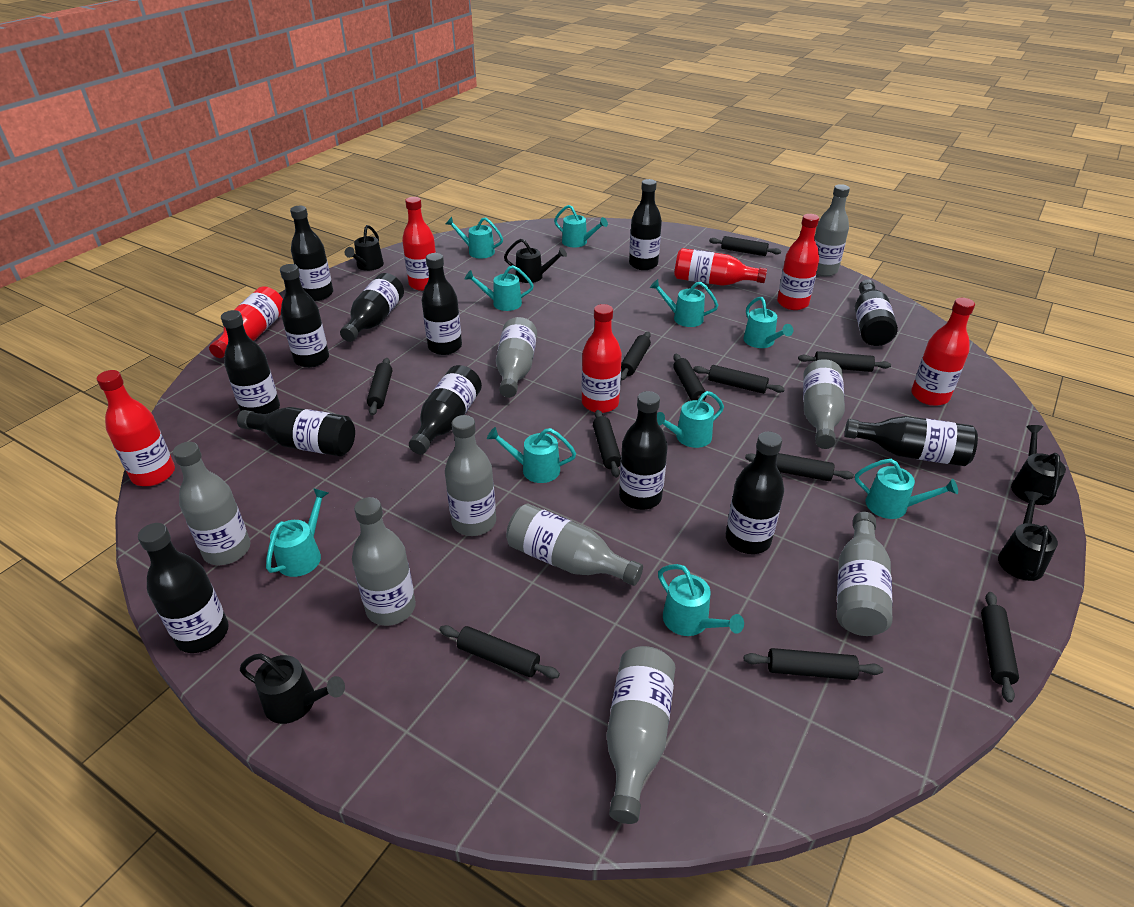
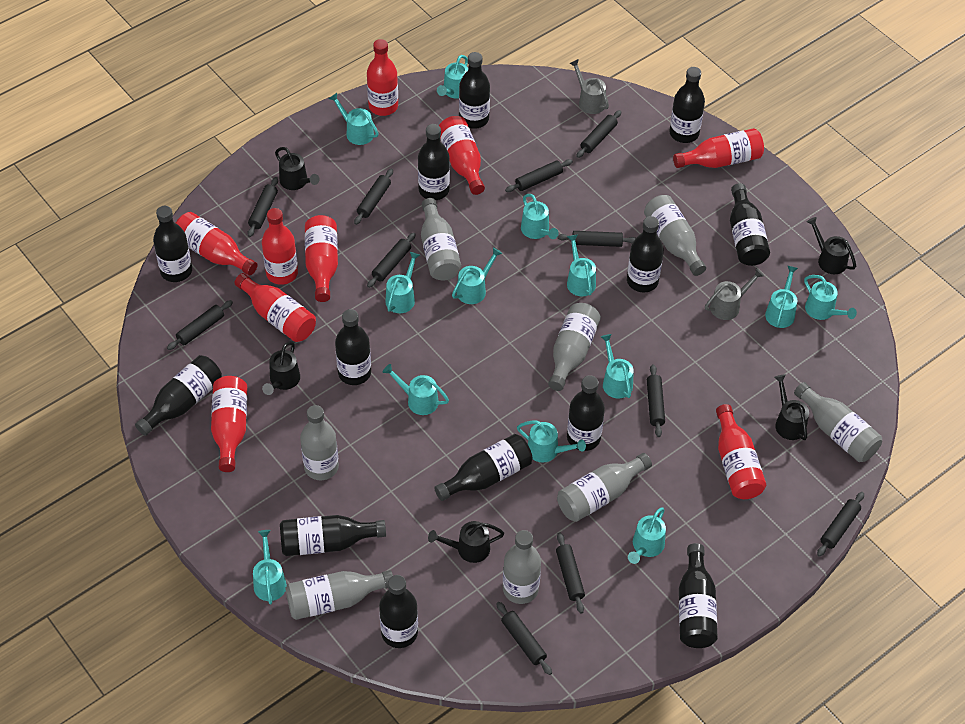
grey bottle: [173,442,250,565] [352,497,416,626] [445,415,496,536] [496,317,537,398] [506,504,643,586] [606,646,676,824] [803,359,845,449] [815,184,850,276] [837,512,892,636] = 9 -> [285,570,393,620] [300,405,339,480] [421,198,462,281] [503,530,541,604] [548,303,601,391] [557,453,652,522] [644,195,706,276] [794,382,882,462] = 8
grey watering can: none = 0 -> [569,59,609,114] [705,268,764,320] = 2
red bottle: [97,370,175,486] [209,286,283,358] [402,197,436,291] [582,304,622,413] [675,248,767,286] [777,214,819,310] [911,298,975,406] = 7 -> [176,212,258,276] [211,376,247,472] [235,273,316,342] [262,208,298,285] [305,215,338,302] [367,39,398,116] [439,116,485,195] [673,128,764,168] [716,404,766,499] = 9
turquoise watering can: [266,488,329,577] [446,217,503,259] [465,265,534,311] [487,427,576,483] [554,205,608,247] [650,279,718,327] [657,391,724,448] [658,564,744,636] [743,297,793,348] [855,459,958,519] = 10 -> [253,530,287,604] [329,93,379,145] [383,364,449,415] [385,252,420,313] [437,55,468,99] [452,247,503,304] [517,420,586,462] [521,194,559,239] [567,234,596,296] [601,334,634,398] [628,507,666,564] [765,266,798,328] [804,275,857,320] = 13

